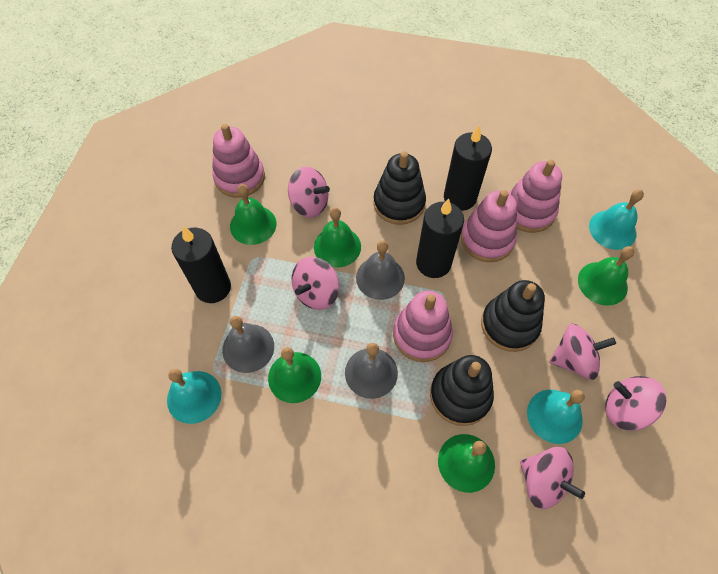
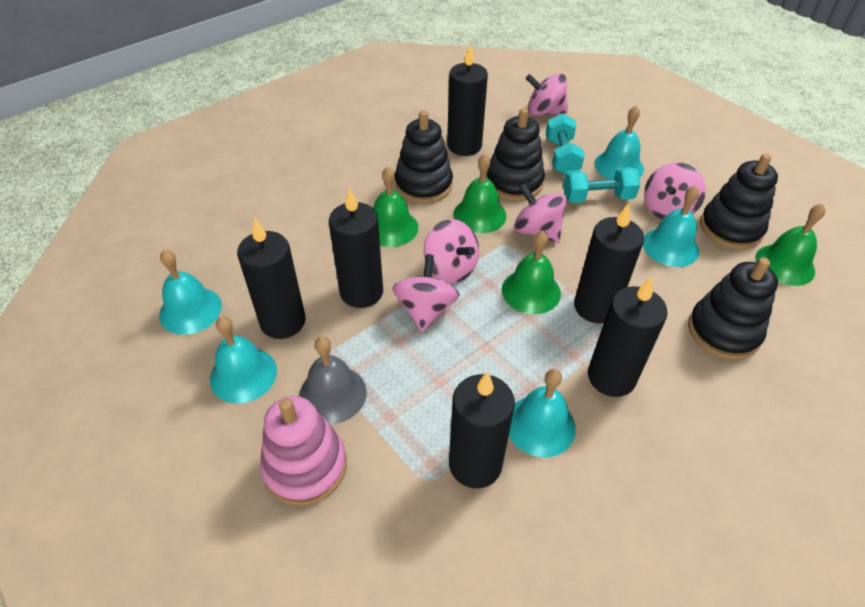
black candle: [171,226,231,303] [416,199,464,278] [444,126,492,211] = 3 -> [237,218,306,339] [329,187,383,308] [447,44,488,156] [449,371,515,488] [574,203,644,324] [588,277,668,397] = 6
black stacking toy: [373,151,426,225] [430,355,494,426] [481,280,545,352] = 3 -> [395,110,453,204] [486,108,545,201] [688,257,778,360] [700,153,778,250] = 4
green bell: [230,184,276,245] [268,347,321,403] [314,207,361,268] [438,434,495,493] [578,246,634,306] = 5 -> [373,167,418,247] [453,154,506,233] [502,230,561,314] [755,204,826,286] = 4
grey bell: [222,316,274,373] [345,343,398,399] [356,240,405,300] = 3 -> [299,336,367,424] = 1
pink stacking toy: [212,124,265,198] [393,291,453,362] [461,190,517,262] [509,160,562,233] = 4 -> [260,396,347,506] = 1
turquoise bell: [167,369,221,424] [527,390,585,444] [589,189,644,250] = 3 -> [159,250,222,335] [210,316,277,403] [509,369,576,457] [594,106,644,179] [643,186,699,267] = 5
turquoise dumbbell: none = 0 -> [546,113,585,174] [563,167,640,203] = 2

